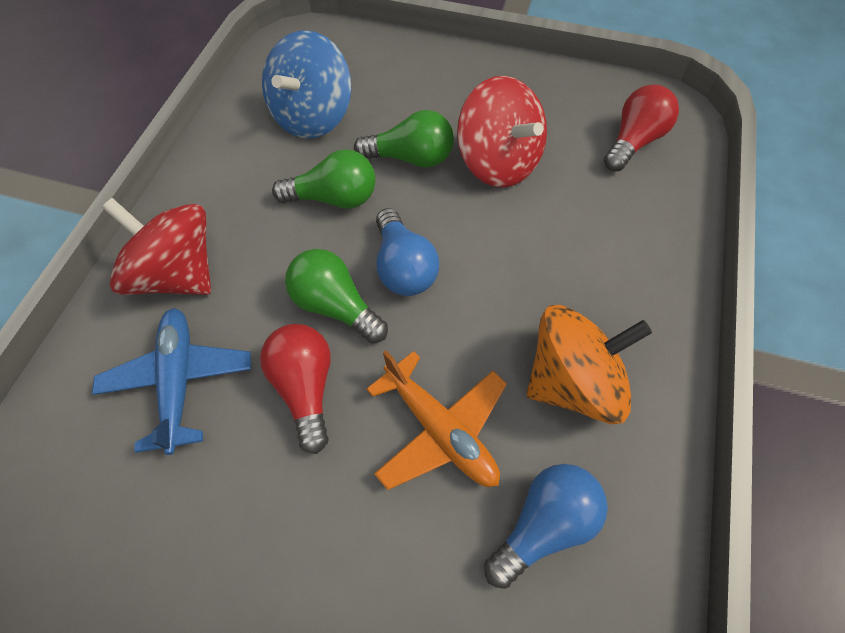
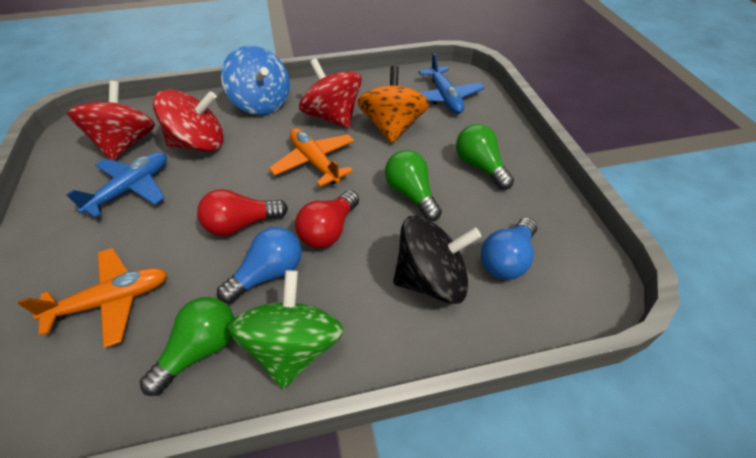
black spinning top: none = 0 -> [393,216,482,304] = 1
blue plane: [92,308,251,455] = 1 -> [66,152,167,217] [419,52,485,114] = 2
green spinning top: none = 0 -> [228,270,344,389] = 1
orange plane: [366,351,507,490] = 1 -> [18,248,167,348] [269,128,354,187] = 2
red spinning top: [102,198,211,295] [457,76,547,188] = 2 -> [67,81,155,161] [153,89,224,152] [299,59,362,128] = 3

